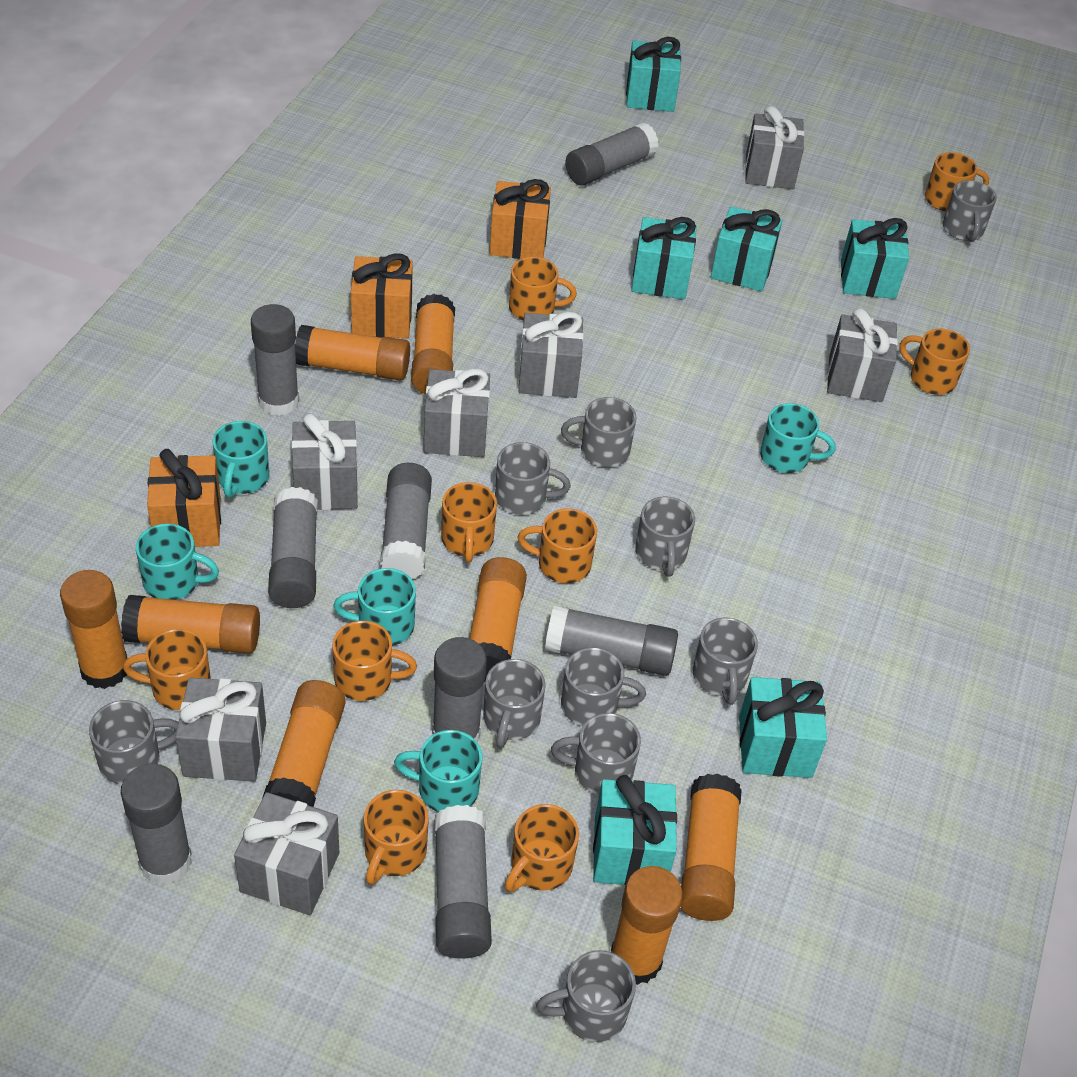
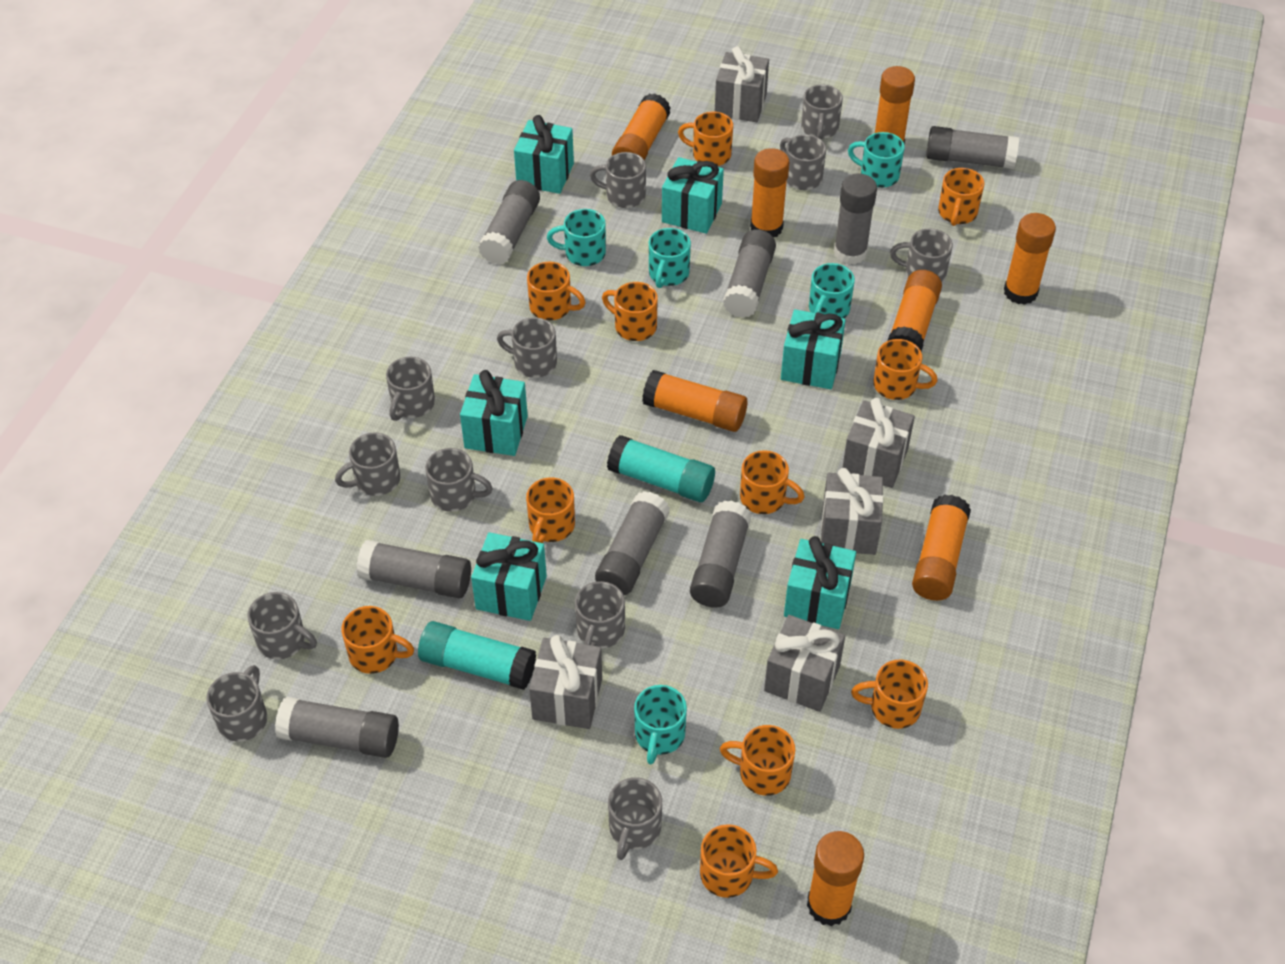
grey gift: [175,677,266,782] [234,792,339,915] [291,413,358,510] [424,369,490,457] [518,312,584,398] [745,106,804,189] [827,308,898,402] = 7 -> [529,635,602,729] [715,46,769,122] [764,615,845,712] [821,468,883,555] [842,398,915,488] = 5
grey mug: [89,700,178,785] [483,659,546,748] [495,442,571,515] [536,950,636,1042] [551,713,641,795] [561,397,637,467] [561,647,646,726] [635,496,695,577] [693,617,758,705] [943,180,997,242] = 10 -> [206,665,267,742] [247,592,317,660] [335,433,401,496] [386,356,435,421] [425,448,493,512] [497,317,557,378] [575,581,625,648] [590,152,646,208] [608,777,662,860] [780,135,826,190] [801,85,843,140] [890,228,953,282] = 12
orange gift: [147,449,221,547] [351,253,413,338] [489,179,551,259] = 3 -> none = 0
orange mug: [123,629,211,710] [332,621,417,701] [364,790,429,885] [441,482,497,563] [505,804,579,892] [509,257,577,321] [518,508,597,583] [899,328,970,395] [925,152,989,211] = 9 -> [341,606,414,674] [526,478,575,543] [527,262,586,320] [602,282,658,341] [678,112,733,166] [700,824,778,898] [720,725,795,796] [740,450,804,514] [851,660,928,729] [873,339,938,400] [938,168,984,226] = 11
turquoise glue stick: none = 0 -> [418,621,536,690] [607,435,715,502] = 2

